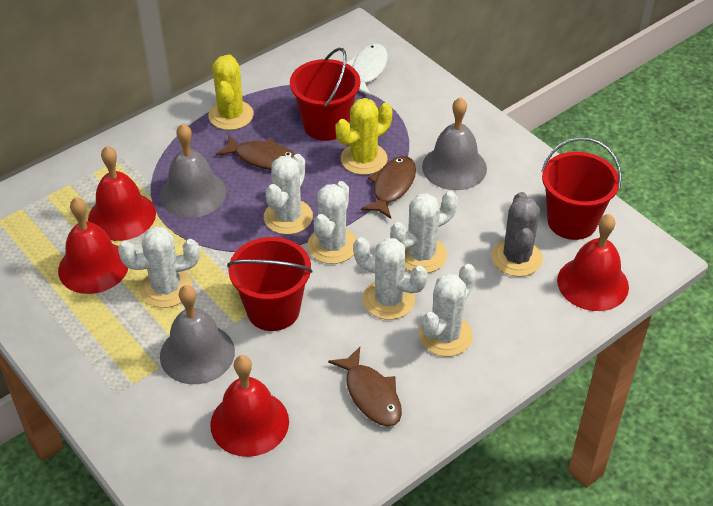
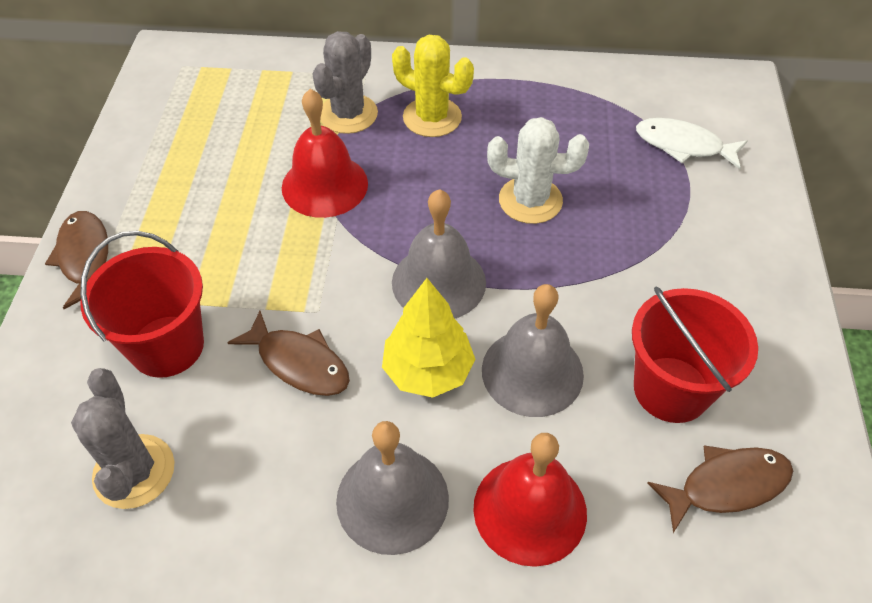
grey cactus: [492,192,543,277] = 1 -> [71,368,175,509] [312,31,378,134] = 2
red bell: [58,197,128,294] [88,146,156,241] [210,355,289,457] [557,214,629,311] = 4 -> [282,89,368,218] [473,433,587,567] = 2
red bucket: [227,237,313,331] [290,48,360,141] [542,137,622,240] = 3 -> [80,231,204,378] [632,286,758,423] = 2
white cactus: [118,226,200,308] [264,154,313,235] [307,181,357,264] [353,237,428,320] [390,191,458,273] [419,264,476,356] = 6 -> [487,117,589,224] = 1
yellow cactus: [208,54,254,130] [335,98,392,175] = 2 -> [392,35,474,137] = 1
yellow tree: none = 0 -> [382,278,475,398] = 1

